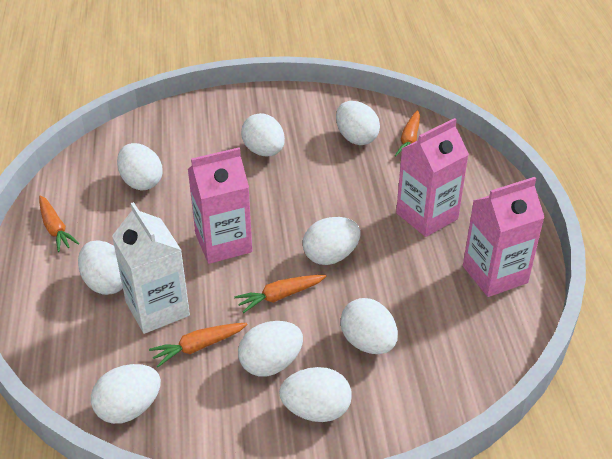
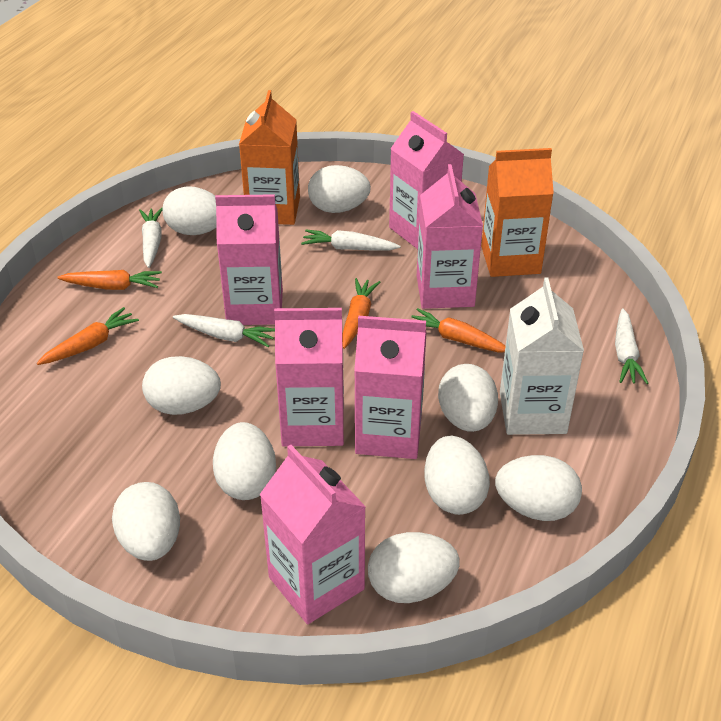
orange carton: none = 0 -> [239,90,300,225] [481,148,554,277] = 2
pink carton: [188,148,252,264] [396,118,469,237] [463,177,545,297] = 3 -> [215,194,283,325] [260,445,366,624] [274,308,344,446] [354,316,427,459] [389,111,464,249] [417,164,483,309] = 6
white carrot: none = 0 -> [139,208,163,268] [173,314,275,347] [301,230,401,250] [615,308,649,384] = 4

